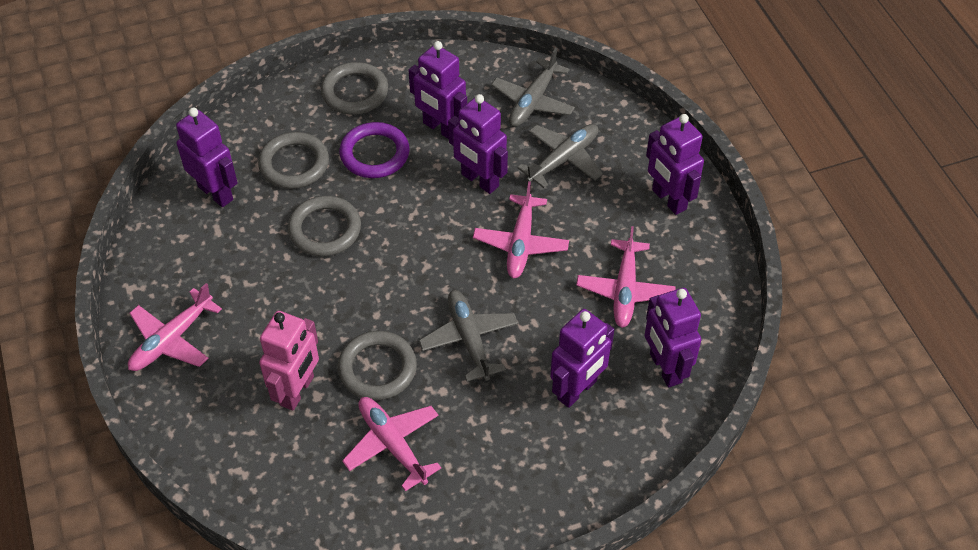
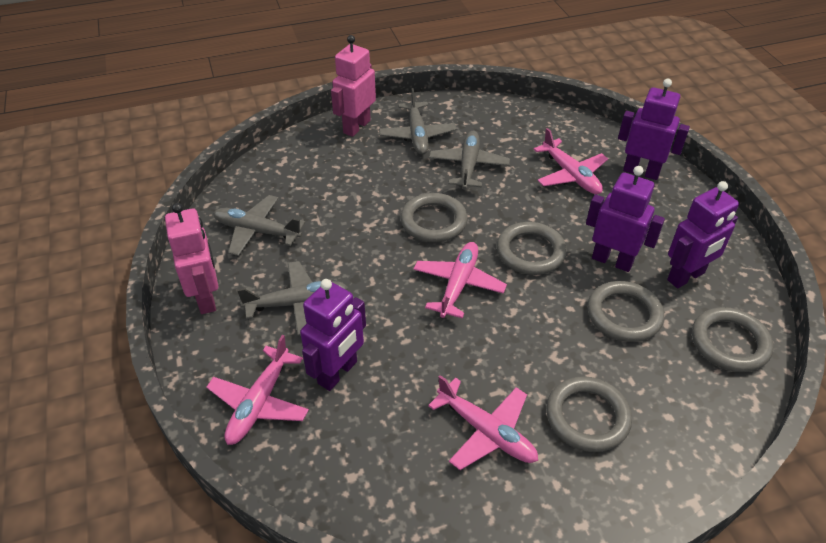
grey plane: [419,290,518,382] [491,48,575,127] [517,124,603,188] = 3 -> [213,195,306,256] [237,261,348,335] [379,88,457,155] [429,131,510,190] = 4
grey ring: [258,132,329,189] [288,196,361,256] [321,62,388,115] [338,331,417,401] = 4 -> [400,193,467,242] [497,222,567,275] [546,376,632,452] [587,281,664,342] [692,307,773,372] = 5
pink robot: [259,311,319,411] = 1 -> [165,203,218,314] [331,35,376,137] = 2
purple ring: [339,122,410,178] = 1 -> none = 0
purple robot: [176,108,238,207] [408,41,467,139] [448,94,508,194] [550,309,614,408] [645,288,701,387] [646,114,704,215] = 6 -> [300,279,366,391] [586,166,665,272] [618,78,690,180] [667,181,739,288] = 4

